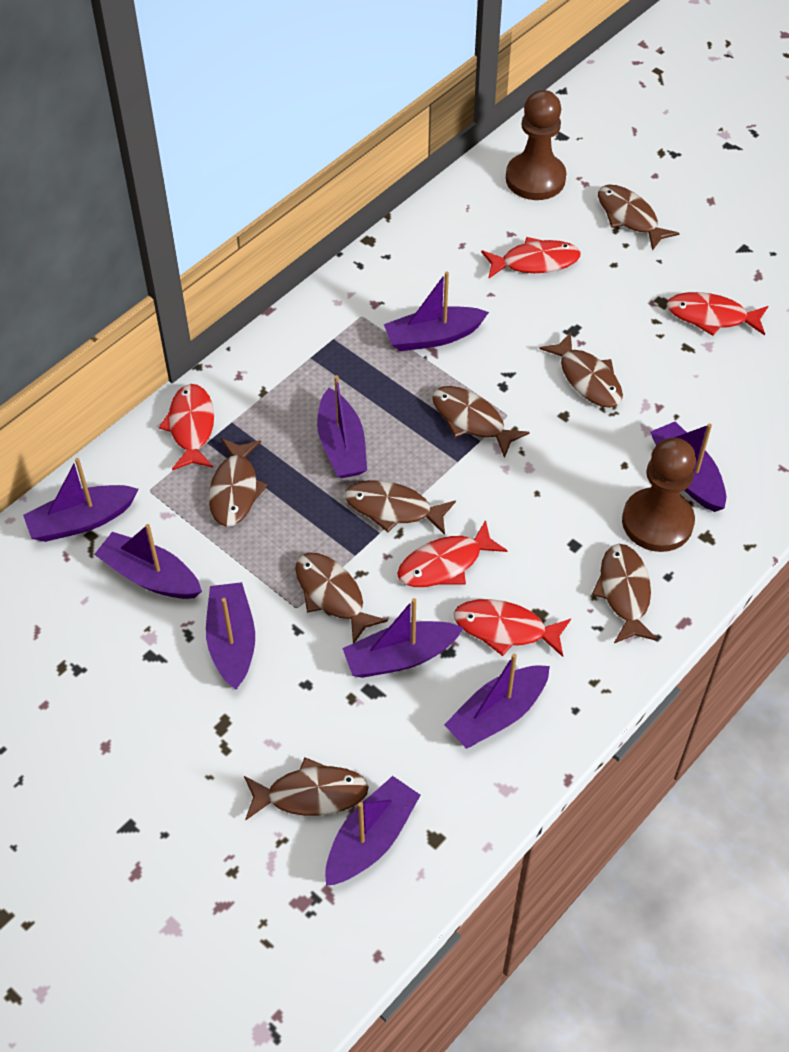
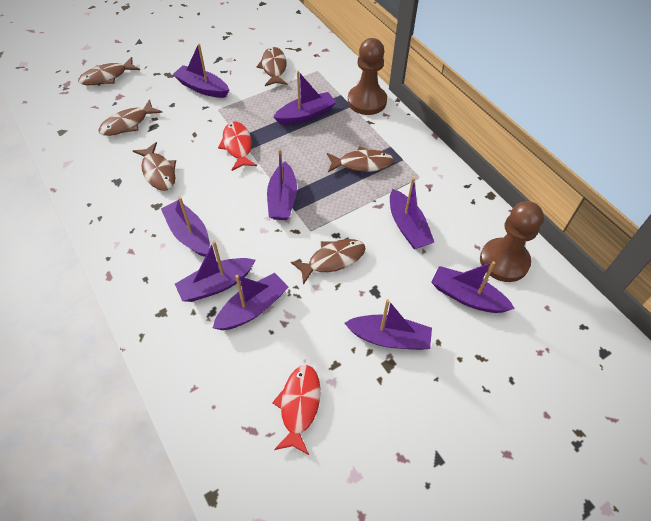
brown fish: [209,438,268,527] [244,758,369,820] [295,552,388,643] [345,480,456,535] [432,386,530,458] [539,332,623,408] [592,544,658,643] [598,185,680,251] = 8 -> [78,57,140,85] [98,99,162,136] [133,142,176,191] [256,47,288,86] [291,239,366,285] [327,146,394,172] = 6
red fish: [159,384,214,470] [397,520,507,587] [454,599,571,657] [481,237,581,279] [667,292,768,336] = 5 -> [218,121,257,171] [272,365,321,455] = 2

